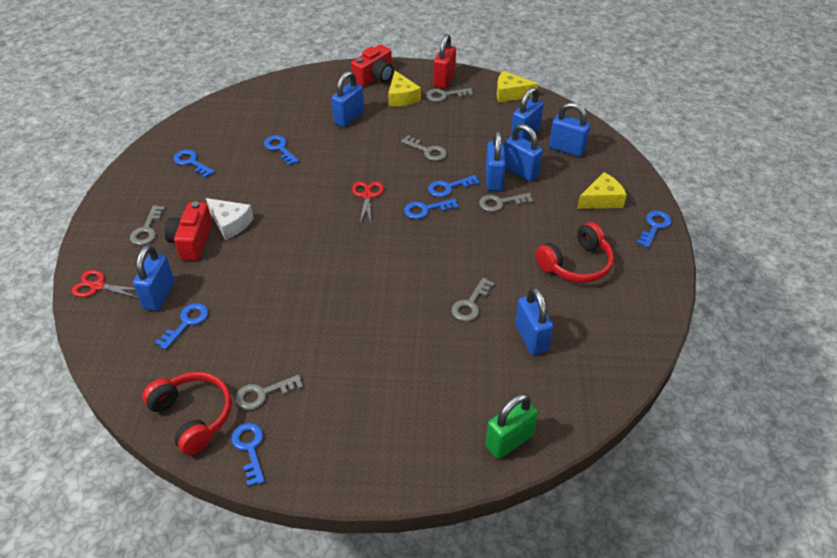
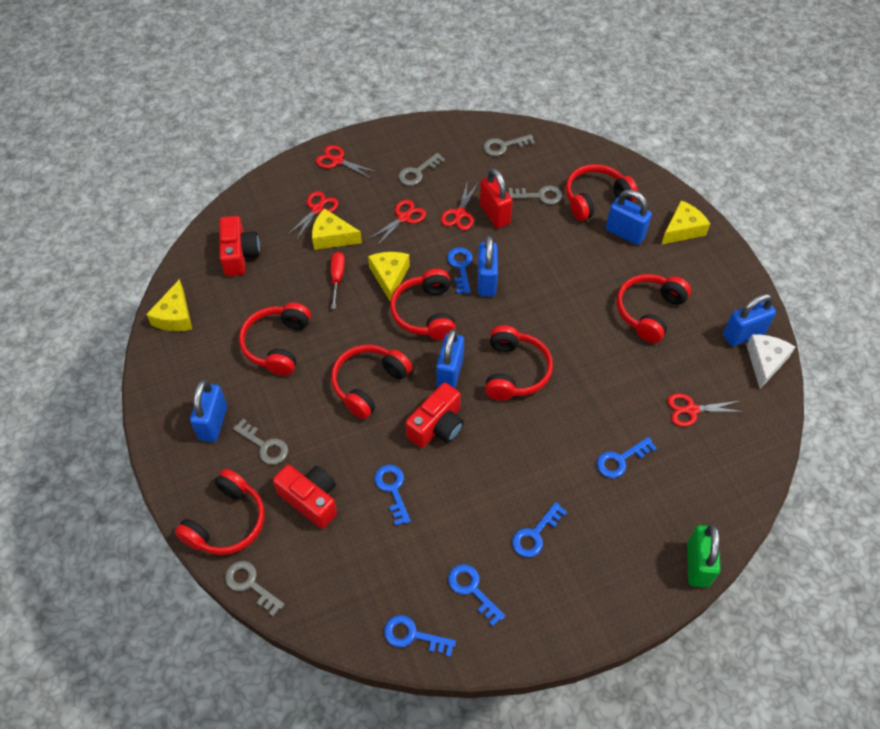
blue key: [155,303,208,350] [174,150,215,178] [231,423,265,487] [264,135,299,166] [404,199,459,219] [428,175,480,197] [637,211,672,248] = 7 -> [375,465,411,526] [384,615,456,657] [447,247,473,294] [448,564,505,626] [512,502,567,558] [597,437,657,478] = 6
blue padlock: [133,245,175,311] [331,71,364,127] [486,131,506,191] [505,124,543,181] [511,87,544,140] [515,287,553,355] [549,102,590,157] = 7 -> [190,380,227,442] [436,329,464,388] [478,235,498,296] [606,190,652,245] [723,294,776,346] = 5
grey key: [130,205,165,245] [235,375,303,410] [401,135,447,161] [426,88,473,102] [451,278,495,321] [479,193,533,212] = 6 -> [225,561,285,616] [233,419,288,465] [398,153,445,186] [483,134,535,156] [508,186,562,204] = 5
red camera: [164,202,212,260] [351,44,393,87] = 2 -> [219,216,260,276] [273,465,337,529] [405,382,464,448] = 3
red headphones: [142,372,232,455] [535,222,614,283] = 2 -> [175,469,265,555] [239,302,311,376] [331,345,412,419] [390,269,456,340] [485,325,553,400] [566,164,638,221] [616,274,691,343] = 7
red scissors: [72,270,138,298] [352,182,384,223] = 2 -> [286,191,339,241] [316,145,377,179] [368,200,426,245] [441,183,478,230] [667,393,745,427] = 5
red screwdriver: none = 0 -> [331,252,345,309] = 1
yellow cheese: [388,71,421,106] [497,71,538,102] [577,172,627,209] = 3 -> [146,279,192,331] [312,209,362,250] [368,252,410,302] [661,200,710,245] = 4

